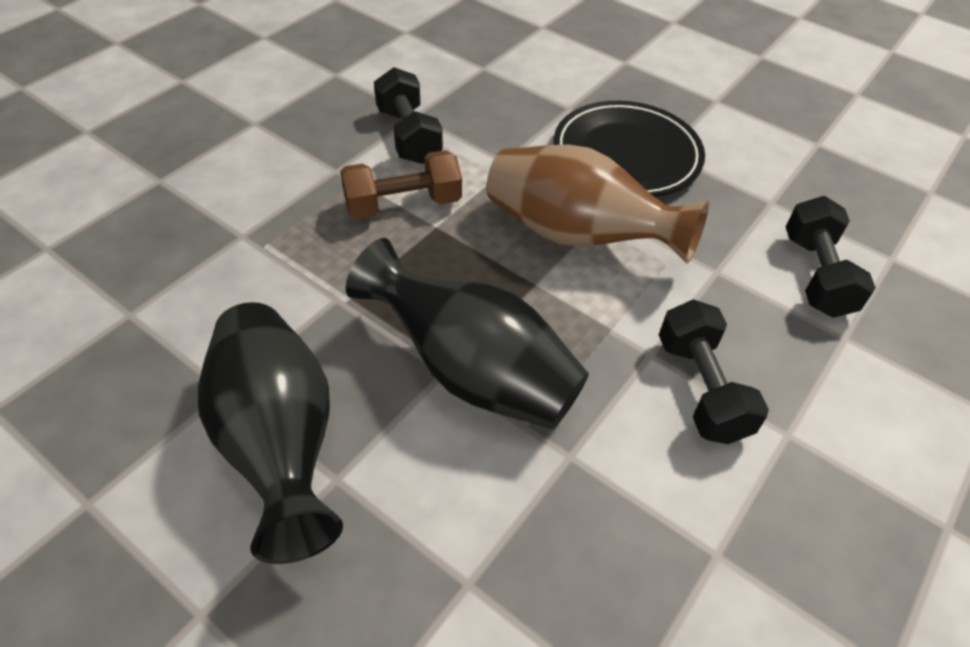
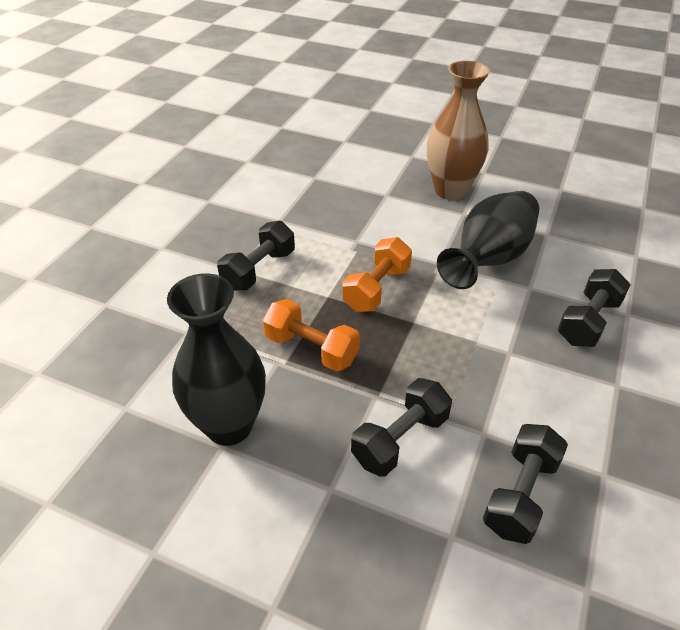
black dumbbell: [374,67,443,164] [659,299,769,444] [786,196,876,318] = 3 -> [217,221,295,291] [351,378,452,476] [483,424,568,544] [558,269,631,347] = 4
black plate: [553,101,705,197] = 1 -> none = 0
brown dumbbell: [340,150,462,219] = 1 -> none = 0
orange dumbbell: none = 0 -> [263,299,360,372] [342,237,412,312] = 2

